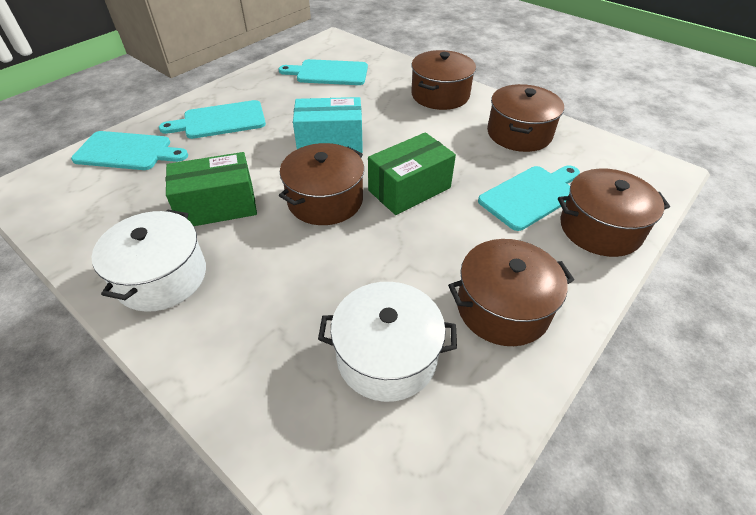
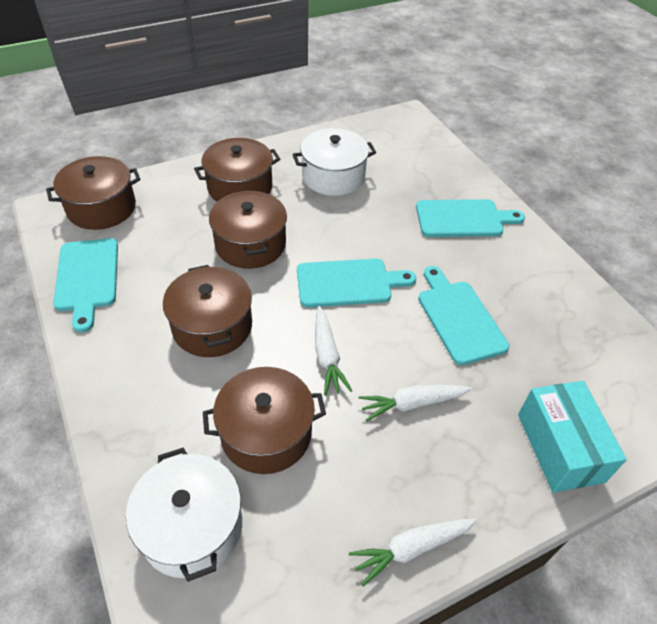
green box: [166,152,257,226] [368,132,456,215] = 2 -> none = 0
white carrot: none = 0 -> [315,306,352,396] [349,519,477,586] [358,385,472,422] = 3

